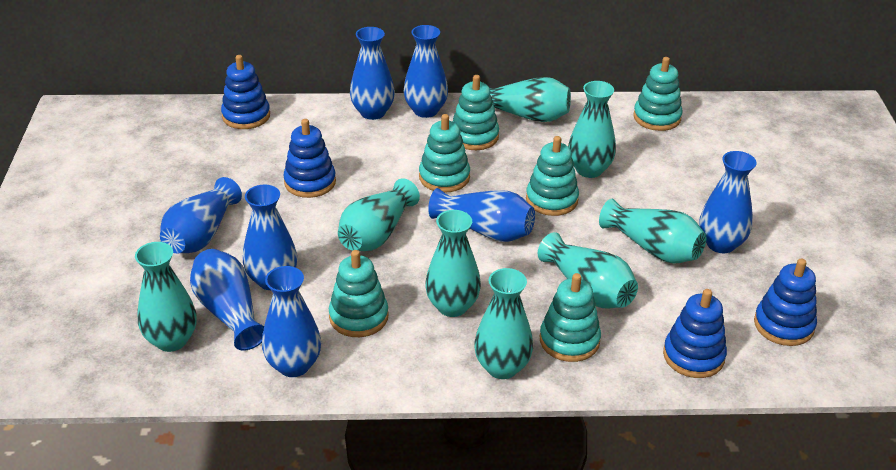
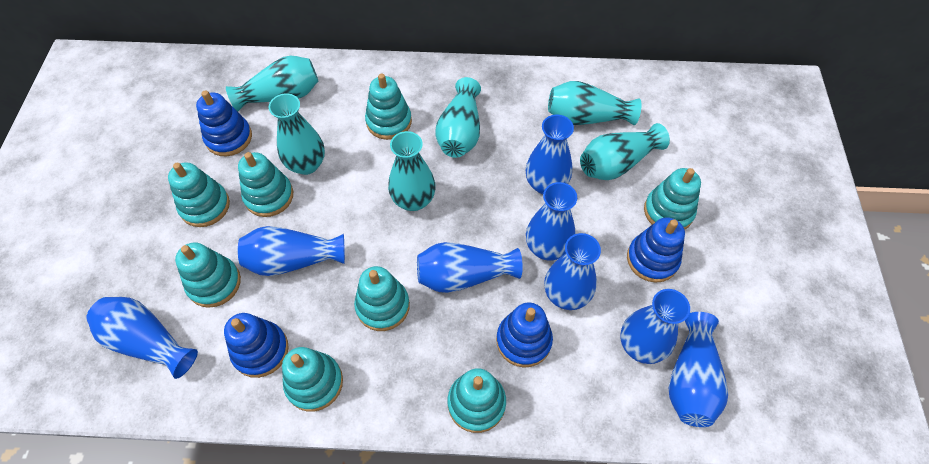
turquoise stacking toy: [329,250,389,337] [419,114,470,192] [452,75,499,150] [526,136,579,216] [540,273,601,362] [633,57,682,131] = 6 -> [168,162,230,227] [175,242,241,308] [238,152,293,217] [282,347,343,412] [354,266,410,331] [365,74,412,140] [447,368,506,433] [644,168,701,229] = 8
turquoise vase: [135,242,197,352] [338,178,420,251] [425,210,481,317] [474,268,533,379] [490,77,571,122] [538,232,638,309] [568,81,616,178] [599,199,706,264] = 8 -> [226,56,318,112] [268,93,325,175] [388,131,436,211] [435,77,481,158] [548,81,642,125] [580,123,670,180] = 6

